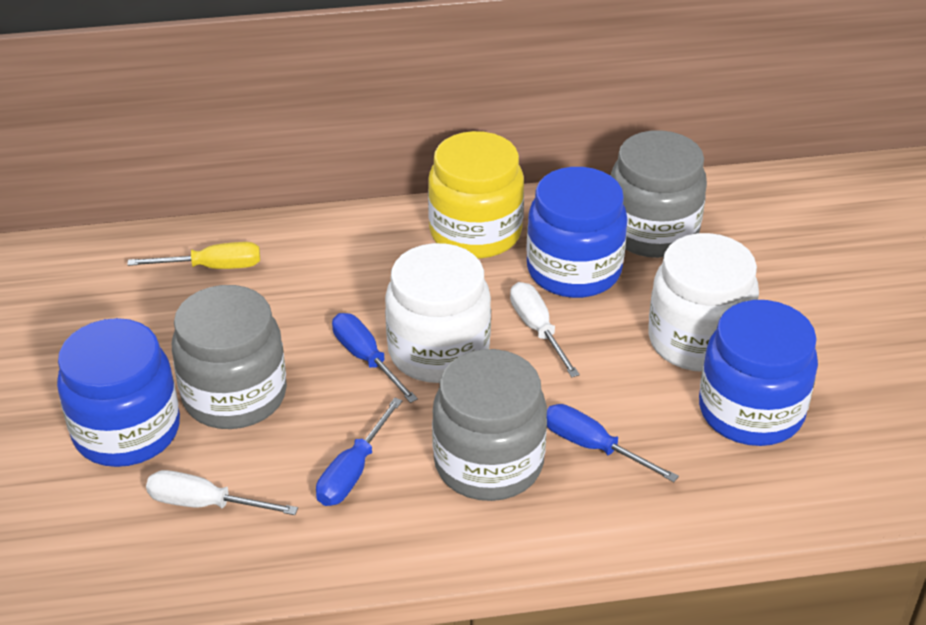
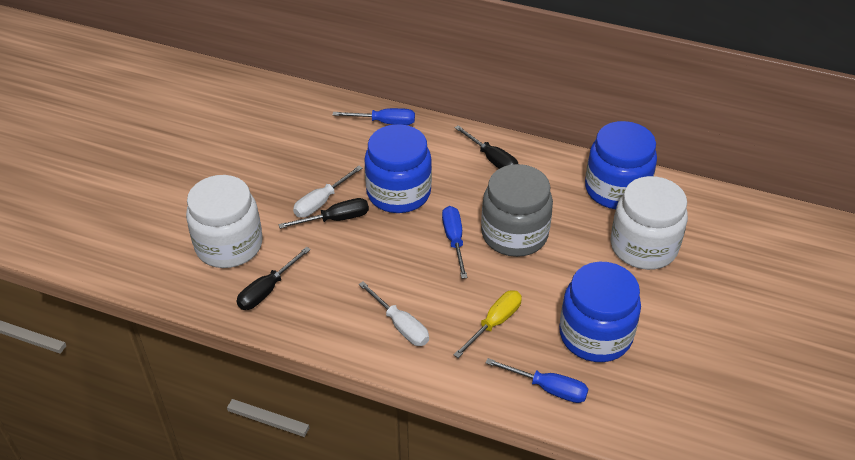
black screwdriver: none = 0 -> [237,247,311,310] [278,198,369,229] [454,125,518,169] = 3
grey jar: [172,285,287,429] [432,349,547,501] [611,130,707,258] = 3 -> [481,164,553,257] = 1
yellow jar: [428,131,524,259] = 1 -> none = 0

